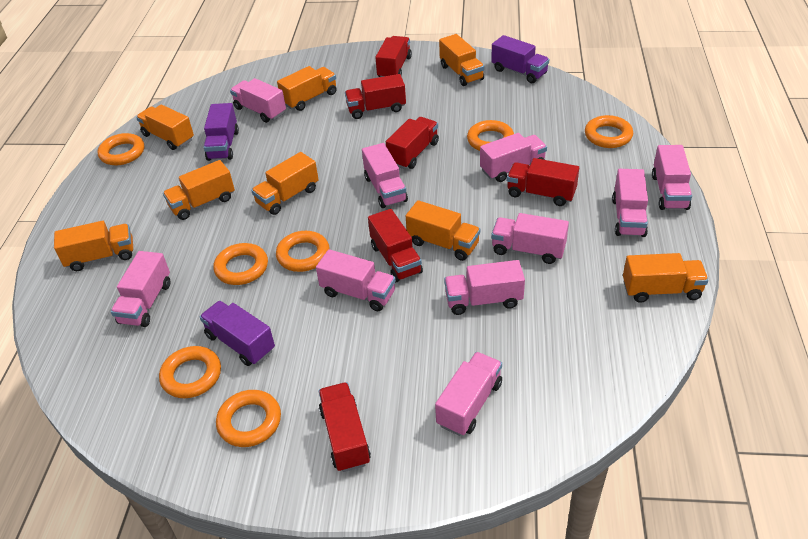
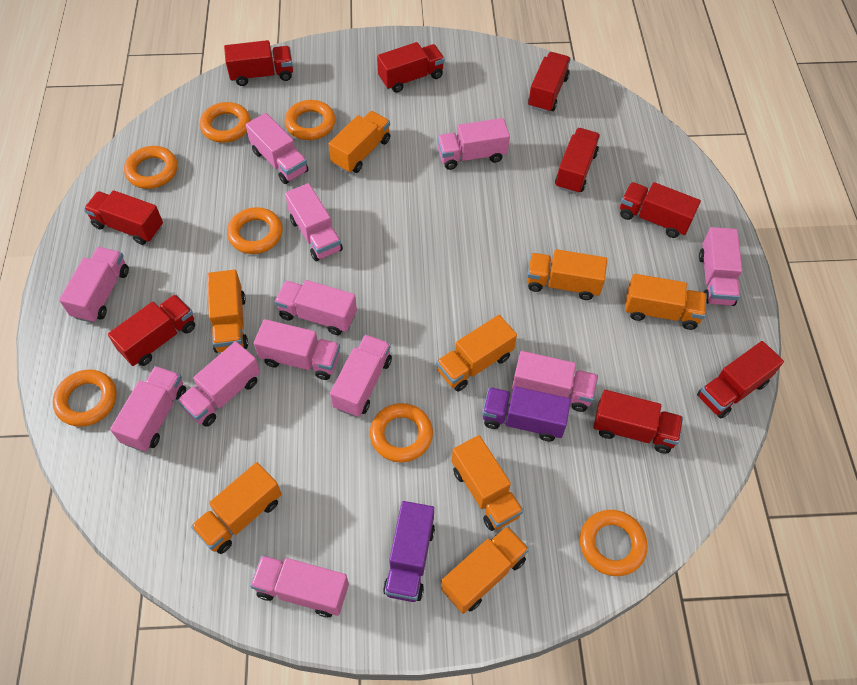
pink truck: [111,251,170,327] [230,78,286,123] [316,249,396,311] [362,143,408,208] [435,352,502,436] [444,260,525,315] [480,133,547,182] [491,213,569,264] [612,169,648,237] [652,145,692,210] = 10 -> [59,247,129,323] [110,366,186,452] [177,341,260,427] [246,113,308,184] [250,555,349,617] [254,319,340,380] [275,280,357,335] [285,183,343,261] [330,334,392,417] [437,118,510,170] [512,351,598,412] [699,227,742,306] = 12
purple truck: [200,301,275,366] [204,103,239,161] [491,35,549,83] = 3 -> [383,501,435,602] [482,386,571,441] = 2
red truck: [318,382,371,472] [345,74,406,119] [368,209,423,282] [375,36,412,77] [386,117,439,169] [507,158,579,206] = 6 -> [84,190,163,245] [108,294,195,366] [224,40,293,86] [377,42,445,93] [528,52,571,113] [555,128,600,194] [593,390,683,453] [620,182,701,238] [697,341,784,418] = 9

